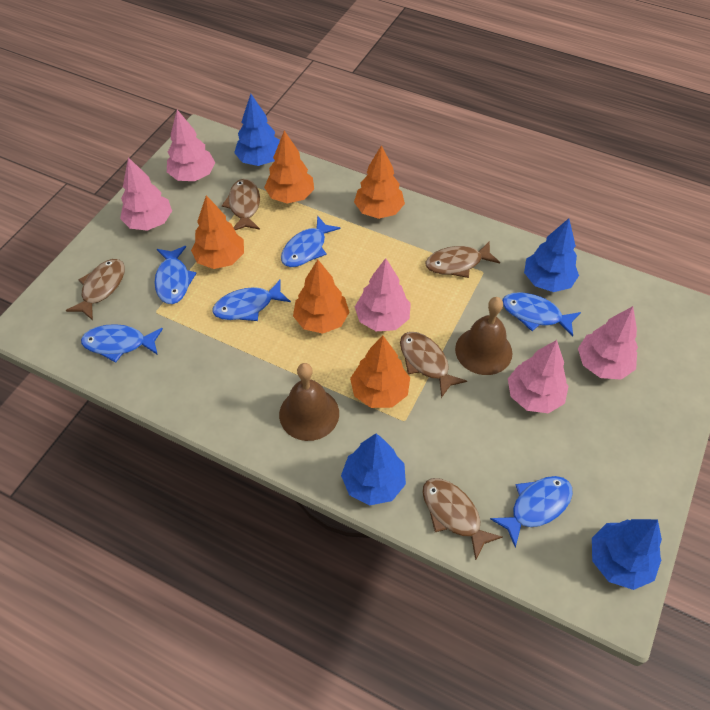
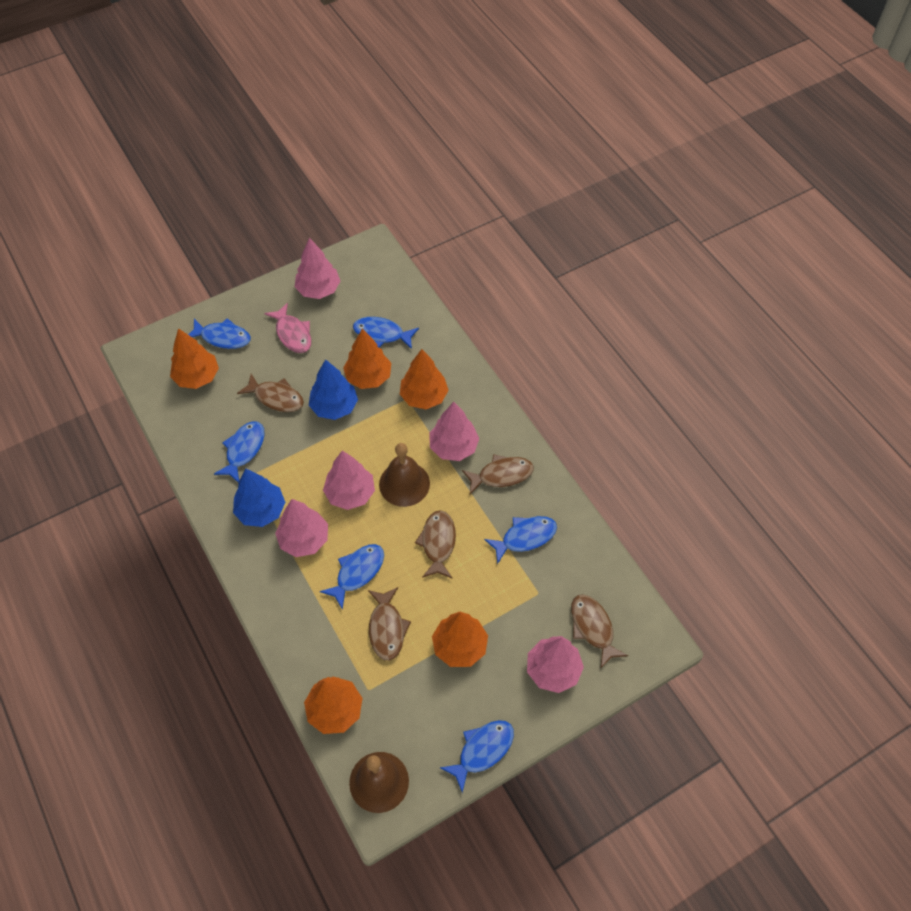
blue tree: [234,94,280,166] [341,433,406,506] [524,218,579,292] [592,519,662,590] = 4 -> [233,469,285,527] [309,359,358,420] = 2
pink fish: none = 0 -> [264,303,311,353] = 1

